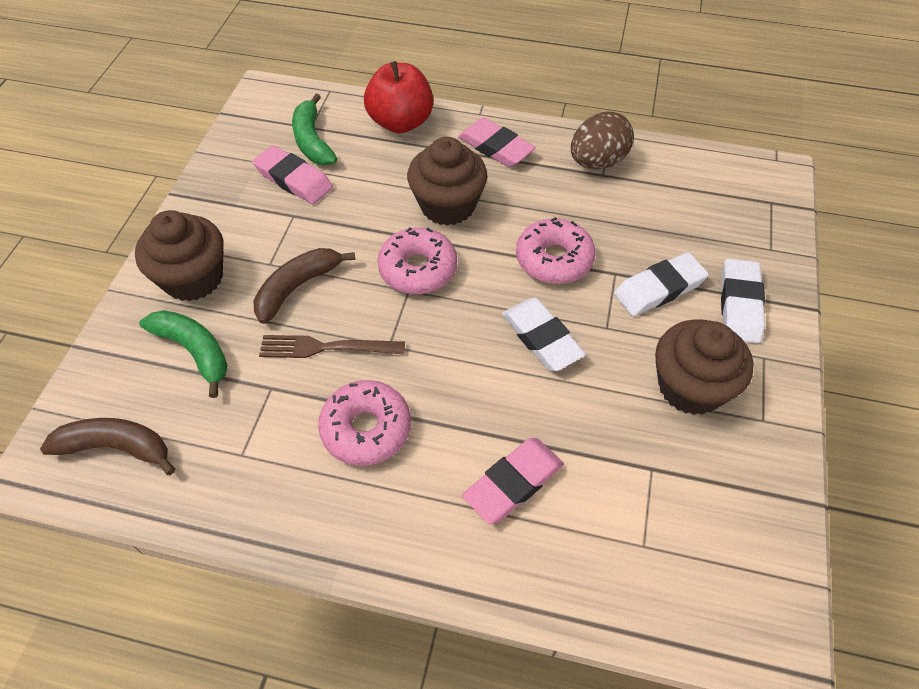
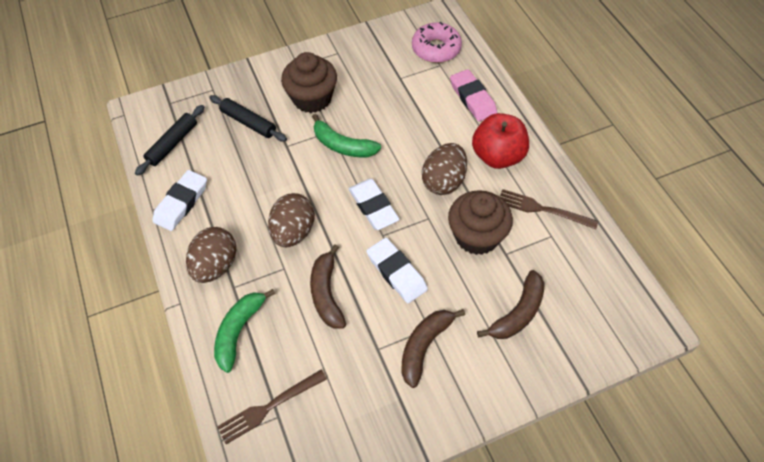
black rolling pin: none = 0 -> [135,105,204,176] [210,95,287,142] = 2
brown banana: [40,418,175,475] [254,248,355,324] = 2 -> [310,244,346,328] [401,309,465,388] [477,270,545,339] = 3
brown cupcake: [135,210,223,301] [407,137,487,226] [655,319,753,415] = 3 -> [281,52,337,113] [448,190,513,255] = 2
brown egg: [571,111,634,169] = 1 -> [186,227,236,283] [268,193,315,247] [422,143,467,195] = 3
brown fork: [259,335,405,358] = 1 -> [217,370,327,444] [500,189,598,229] = 2
pink donut: [318,380,411,466] [377,227,457,294] [516,217,595,284] = 3 -> [412,22,462,63] = 1
pink eraser: [252,145,333,204] [458,118,536,167] [462,438,564,524] = 3 -> [450,69,497,121] = 1

